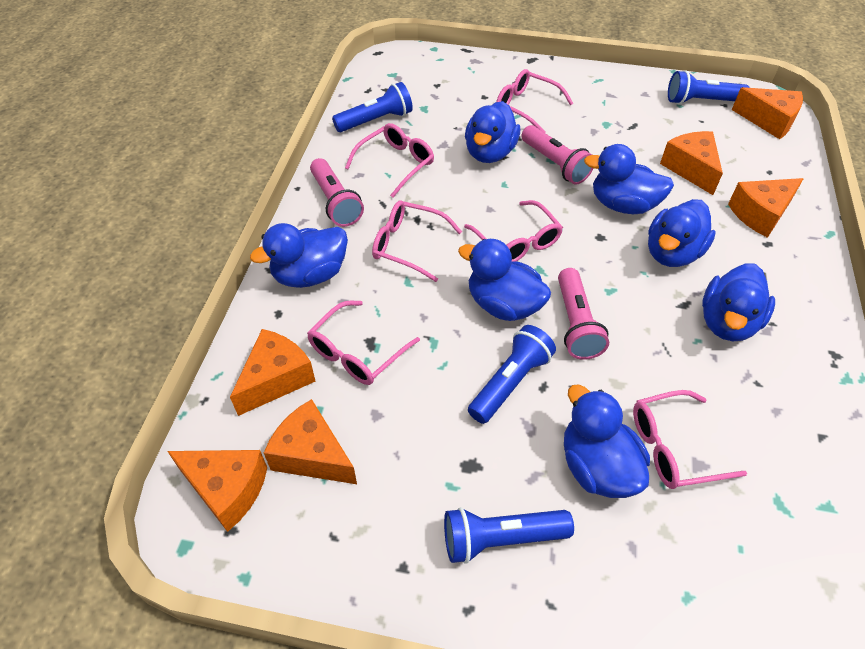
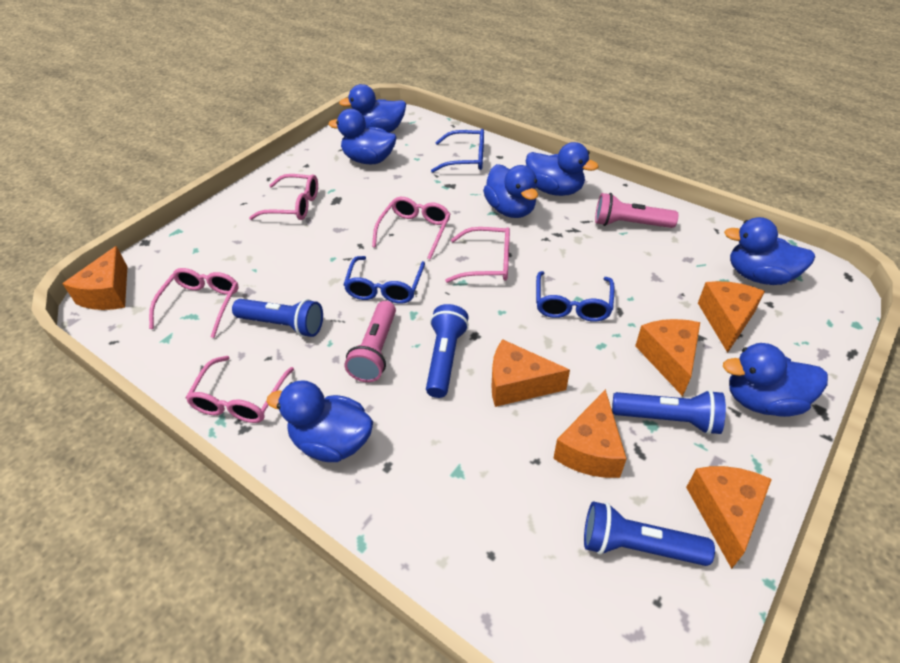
blue glasses: none = 0 -> [343,256,425,303] [431,129,484,173] [536,271,615,322] = 3
pink flashlight: [310,158,364,227] [522,125,593,185] [558,268,609,360] = 3 -> [344,301,396,382] [595,193,678,228] = 2
pink glasses: [307,301,420,385] [345,123,434,198] [372,201,462,282] [464,200,563,262] [496,69,573,133] [633,390,747,489] = 6 -> [149,268,239,338] [186,356,294,423] [249,174,318,220] [372,197,450,260] [445,227,510,283] = 5

